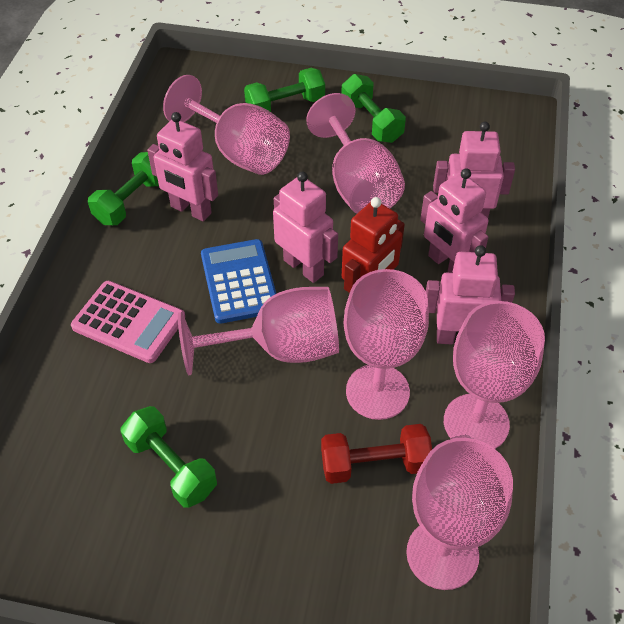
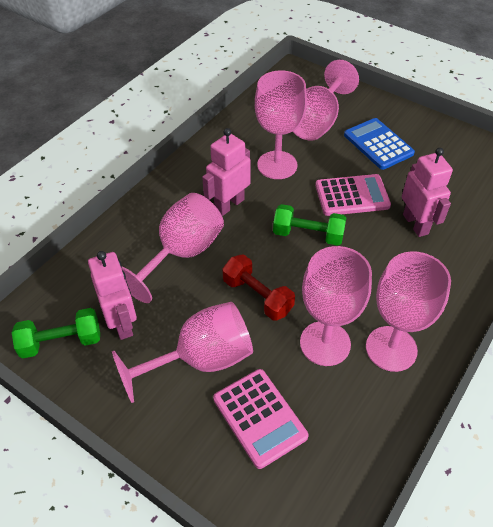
green dumbbell: [88,152,159,225] [121,406,217,508] [244,68,325,112] [341,74,406,143] = 4 -> [12,308,100,358] [273,204,346,246] = 2
pink calculator: [71,281,185,363] = 1 -> [213,369,308,469] [315,174,391,216] = 2
pink robot: [147,112,218,221] [273,172,338,283] [420,168,488,273] [426,245,515,345] [433,122,515,218] = 5 -> [88,251,137,340] [202,128,251,216] [402,148,453,237] = 3
red robot: [342,197,405,294] = 1 -> none = 0

